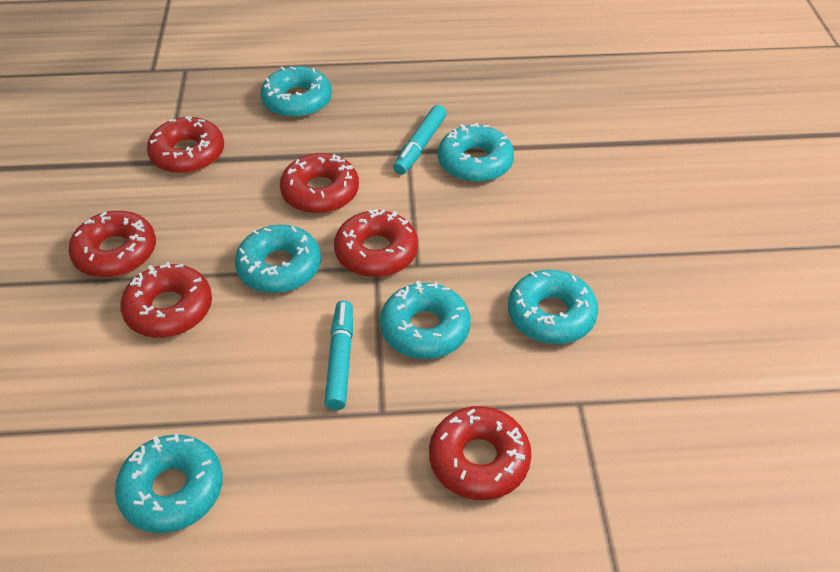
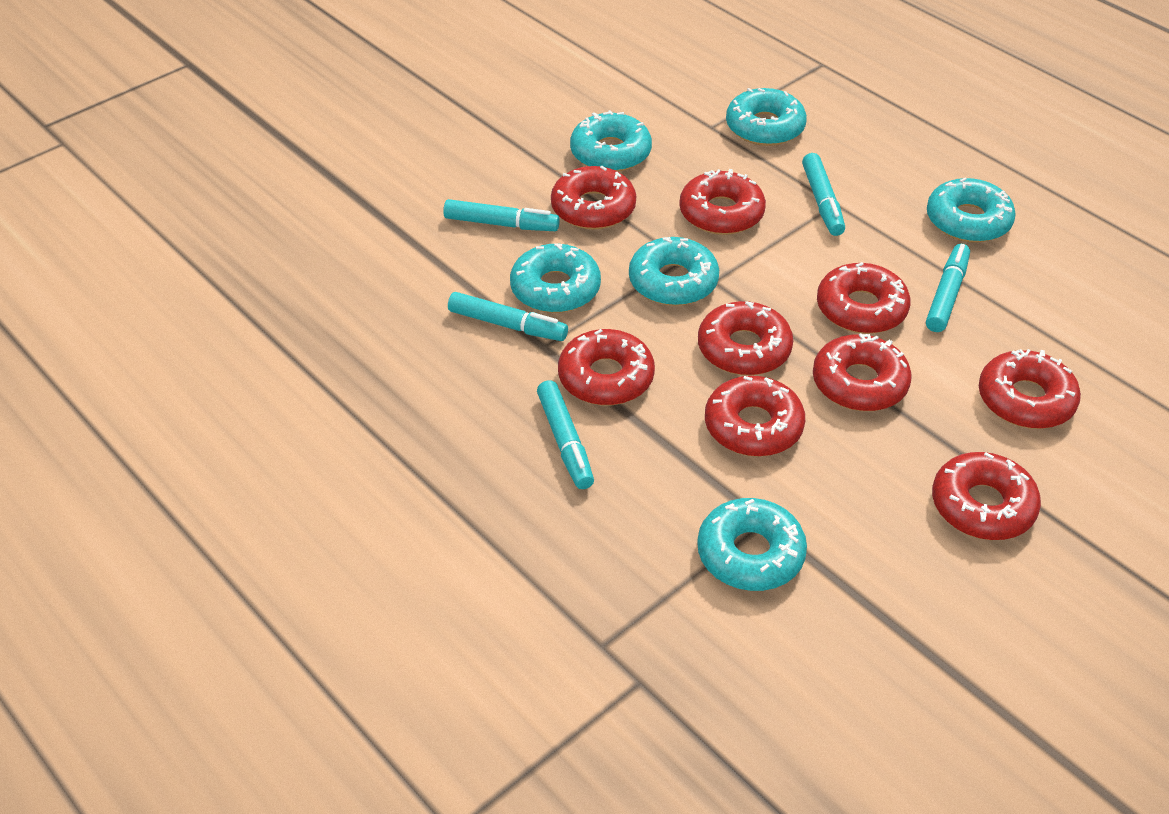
red donut: [68,211,156,278] [120,262,212,338] [147,116,224,174] [280,153,359,214] [334,209,418,277] [429,406,532,500] = 6 -> [551,166,636,230] [558,329,655,405] [679,169,766,235] [698,301,793,375] [705,376,805,457] [813,333,912,411] [817,262,911,334] [932,452,1041,540] [979,349,1081,429] = 9
turquoise marker: [324,300,353,410] [393,105,446,175] = 2 -> [443,199,560,231] [448,292,568,341] [537,380,594,489] [802,153,845,236] [926,244,970,332] = 5

